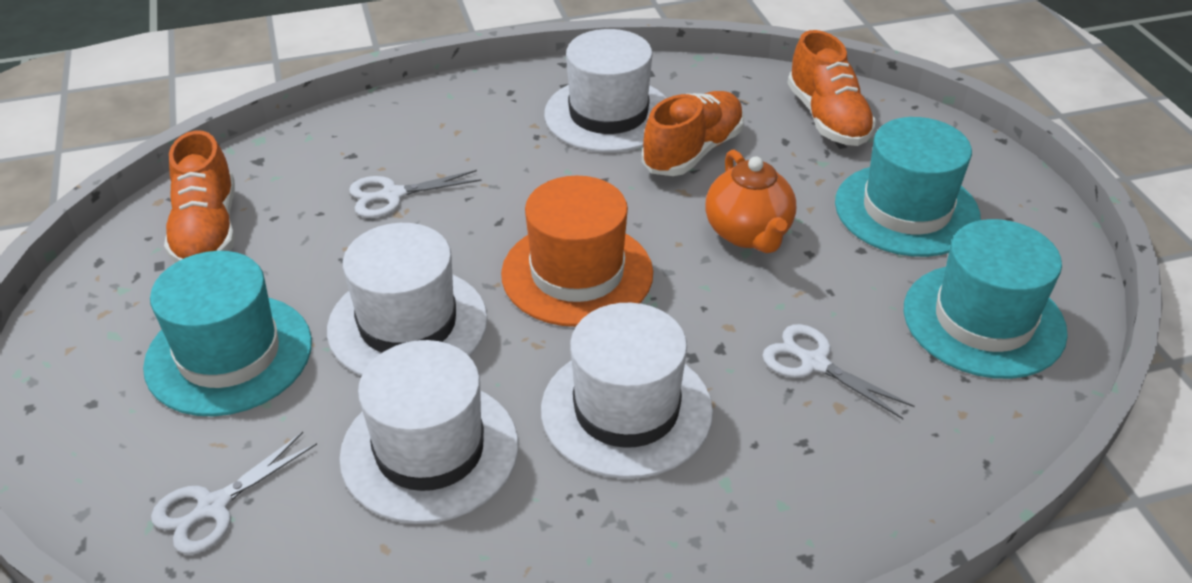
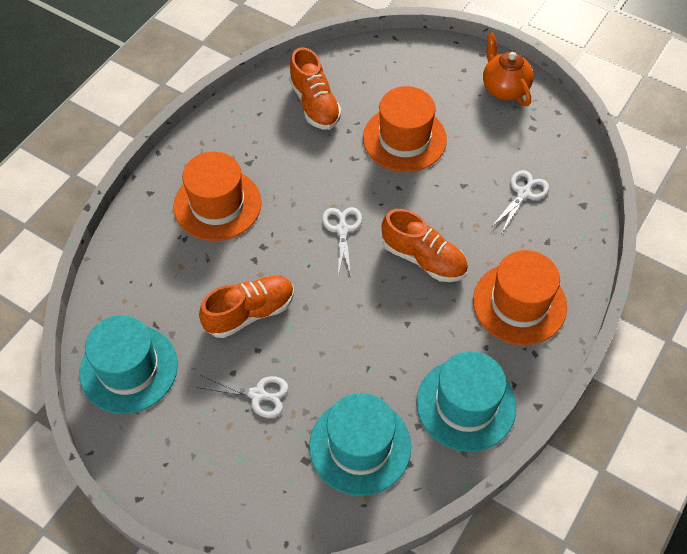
orange hat: [501,176,653,327] = 1 -> [173,152,262,241] [363,86,447,172] [473,250,567,345] = 3
white hat: [327,223,488,376] [339,340,518,524] [541,303,713,479] [544,29,666,153] = 4 -> none = 0

